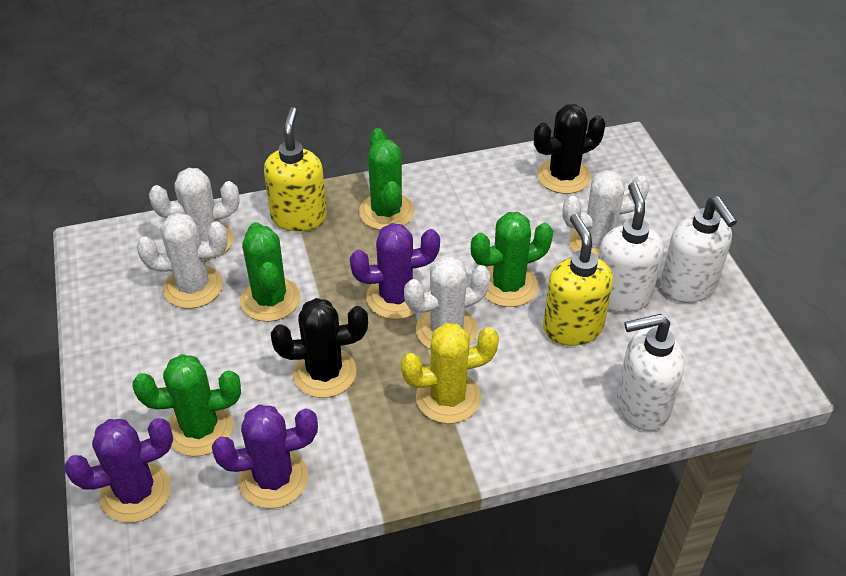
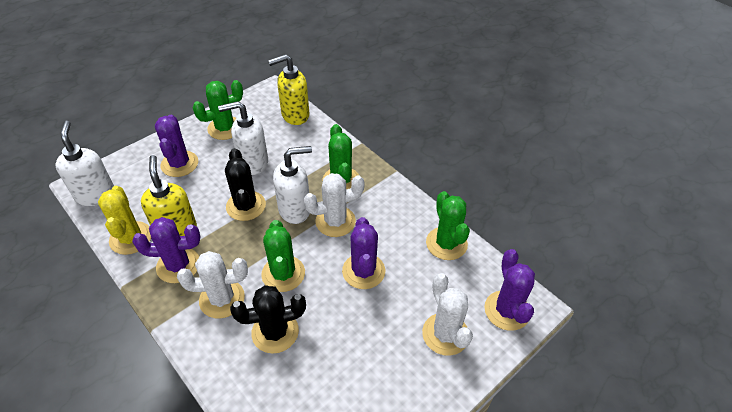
purple cactus: [64,418,173,523] [212,405,318,509] [350,223,440,319] = 3 -> [132,217,200,283] [155,115,198,177] [342,217,385,289] [484,249,535,331] = 4
white cactus: [137,213,228,309] [149,168,240,261] [404,256,491,349] [562,170,650,258] = 4 -> [177,251,248,319] [304,173,365,237] [422,273,473,356] = 3

